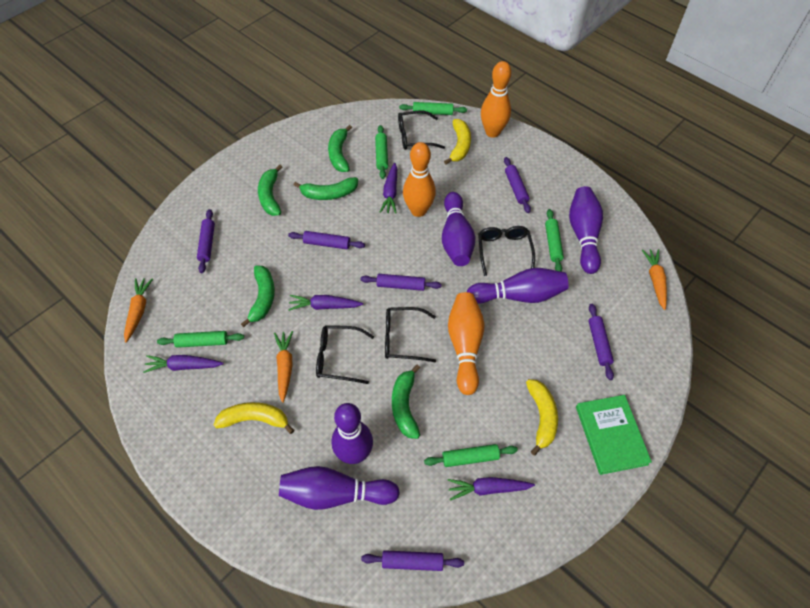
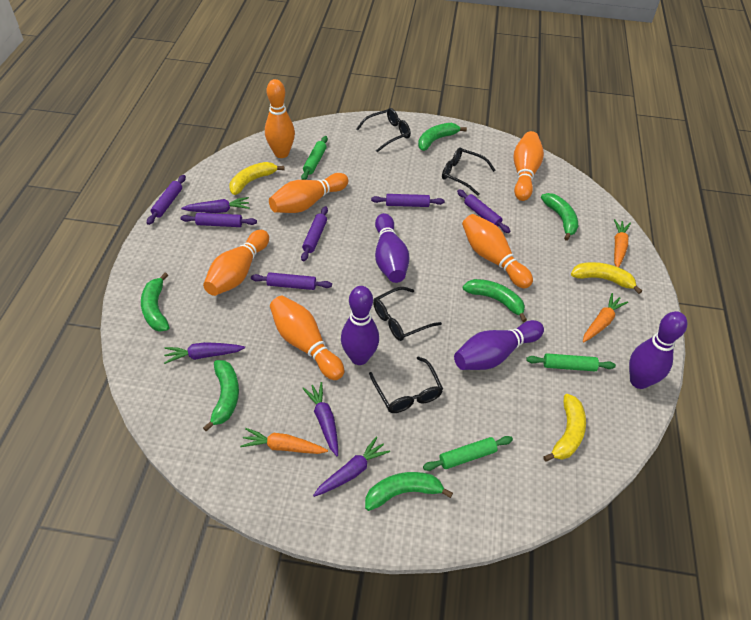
green banana: [241,265,275,327] [258,165,282,216] [294,177,358,200] [328,125,352,172] [392,365,420,439] = 5 -> [141,273,169,332] [203,360,239,432] [365,472,453,511] [418,123,467,151] [463,279,527,322] [541,193,578,241] = 6
green book: [576,395,652,475] = 1 -> none = 0
green rolling pin: [157,331,244,348] [375,125,388,179] [399,102,467,115] [424,444,518,467] [545,209,564,272] = 5 -> [301,136,328,180] [423,436,513,471] [526,353,616,371] = 3
orange bowling pin: [403,142,436,217] [448,292,485,395] [481,61,511,138] = 3 -> [203,230,269,296] [265,79,295,158] [269,173,348,213] [270,296,344,380] [462,214,533,288] [514,131,544,201] = 6
purple bowling pin: [279,466,400,510] [332,403,373,464] [442,192,475,266] [467,268,569,303] [569,186,603,274] = 5 -> [341,286,379,365] [375,213,409,283] [454,320,544,370] [629,311,687,389] = 4

